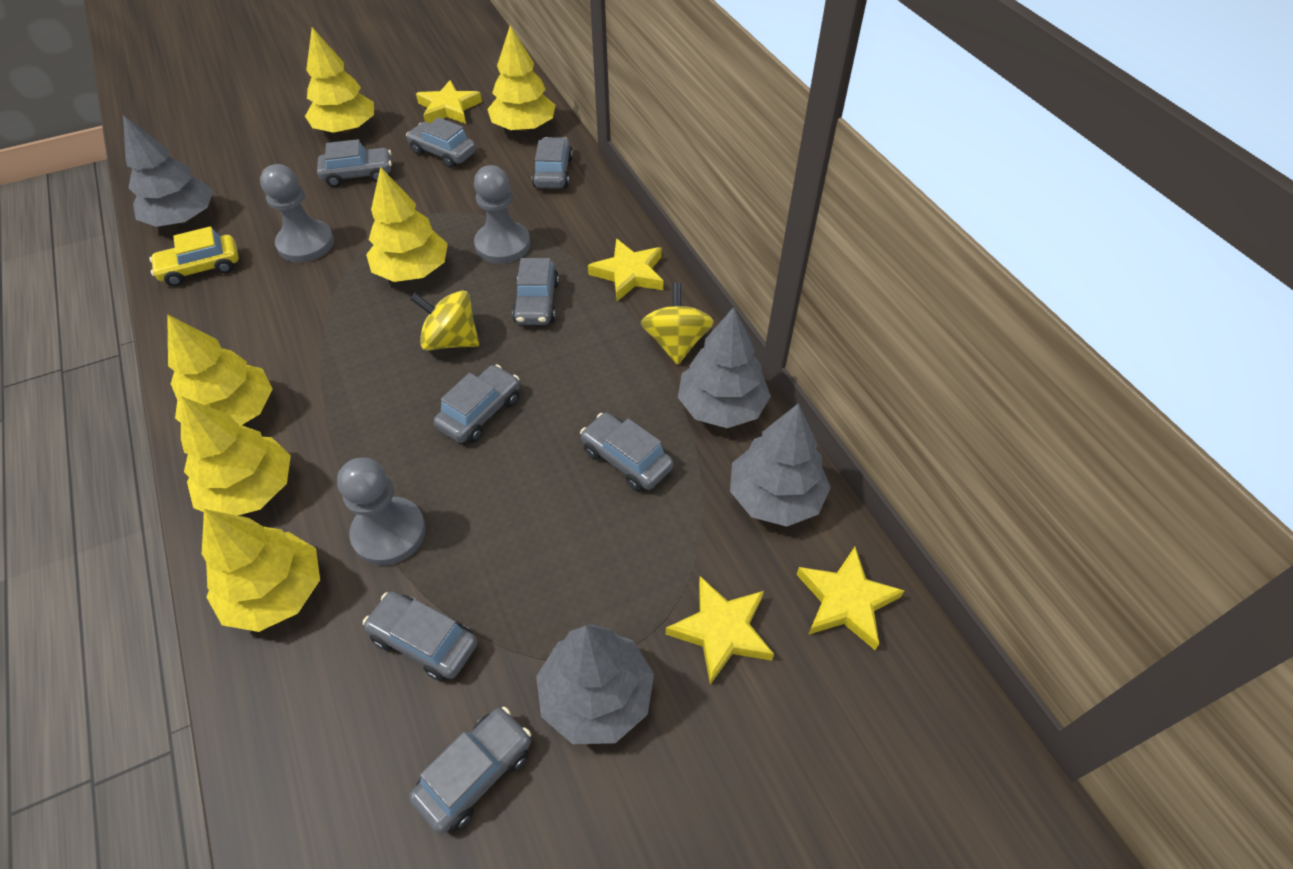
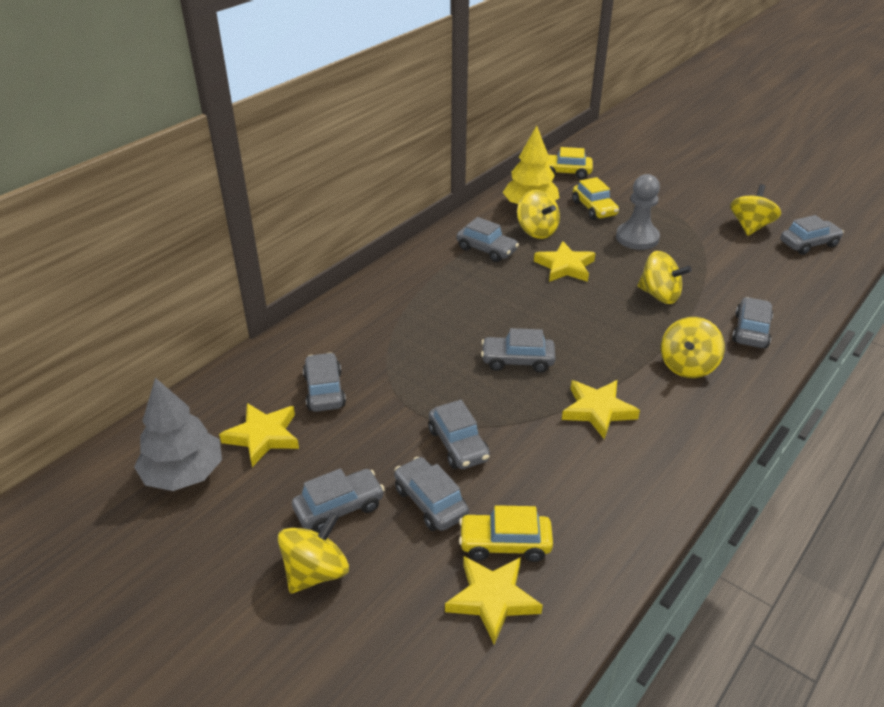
grey pawn: [260,164,334,262] [337,458,426,565] [474,165,530,264] = 3 -> [616,174,660,250] = 1
grey tree: [123,115,213,227] [536,624,654,744] [678,307,771,428] [730,403,831,527] = 4 -> [134,378,222,491] = 1
yellow car: [149,226,239,286] = 1 -> [459,505,553,562] [547,147,593,179] [572,177,619,220] = 3
yellow spinning top: [410,290,479,350] [641,283,714,365] = 2 -> [277,512,349,593] [517,190,560,239] [637,251,692,304] [661,317,725,378] [730,184,781,236] = 5
yellow tree: [167,314,273,425] [181,396,291,516] [202,509,320,632] [305,27,374,134] [366,167,448,282] [487,25,556,132] = 6 -> [503,126,559,204] = 1

